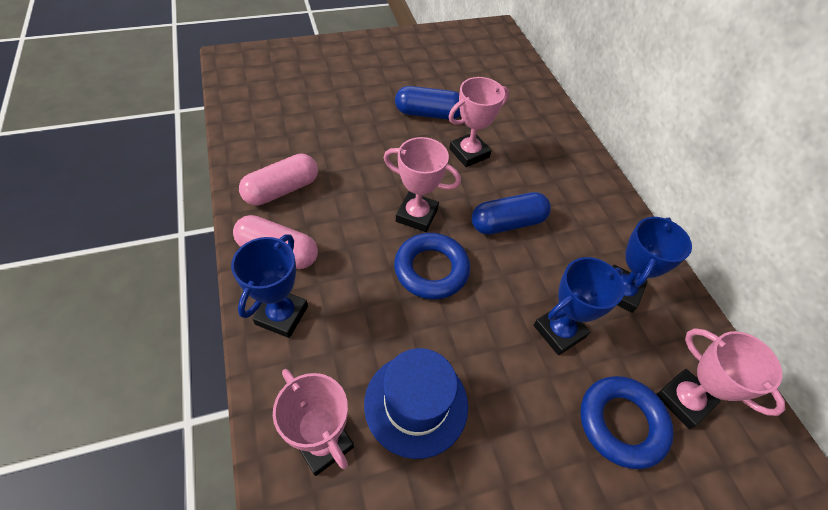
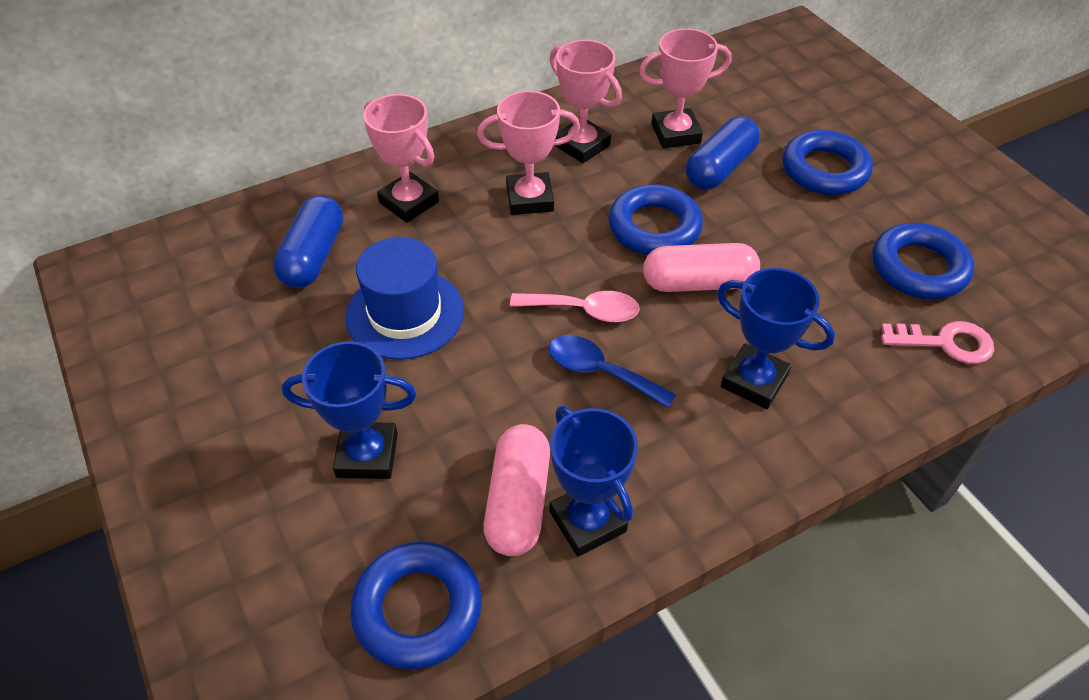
blue ring: [394,233,470,300] [580,376,674,469] = 2 -> [350,542,482,670] [609,184,703,255] [782,130,873,195] [872,223,974,299] = 4
blue spoon: none = 0 -> [549,335,676,408] = 1
pink key: none = 0 -> [881,321,994,364] = 1
pink spoon: none = 0 -> [510,291,640,322] = 1

